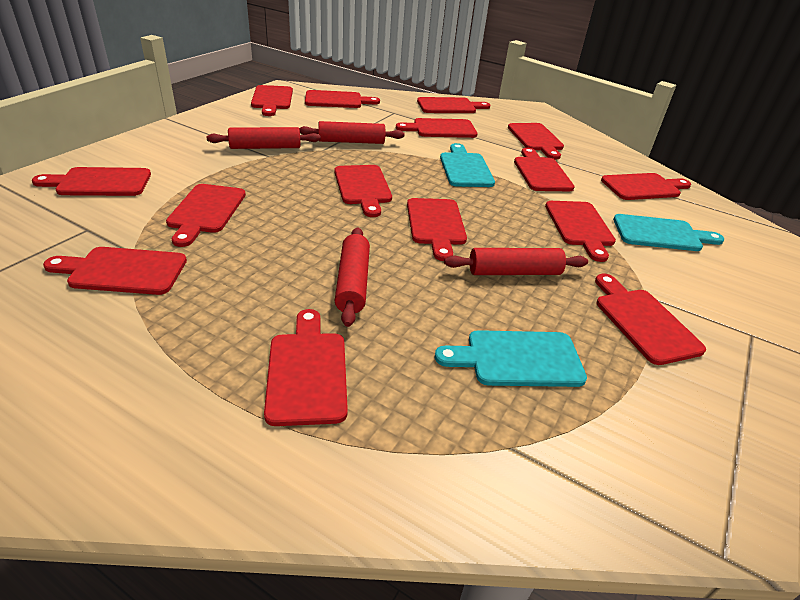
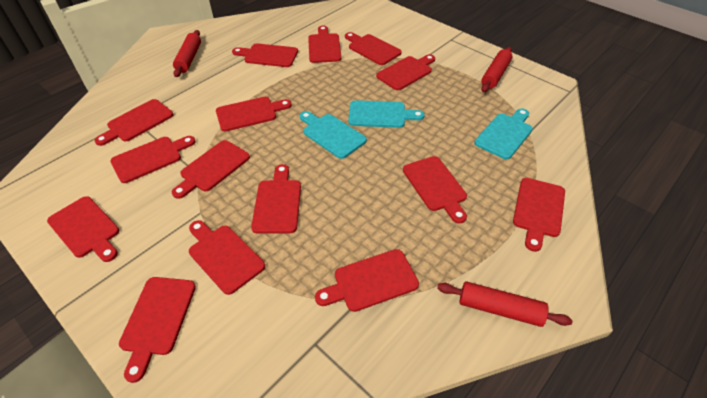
red rolling pin: [207,127,321,149] [299,121,404,144] [334,228,370,327] [444,248,588,275] = 4 -> [173,30,201,77] [437,281,572,327] [481,47,513,92] = 3

